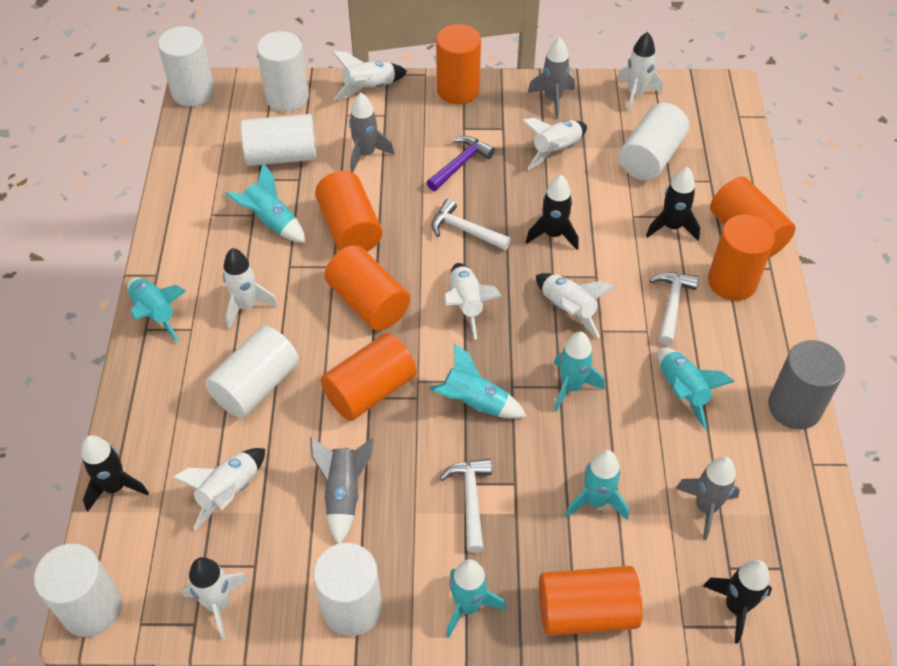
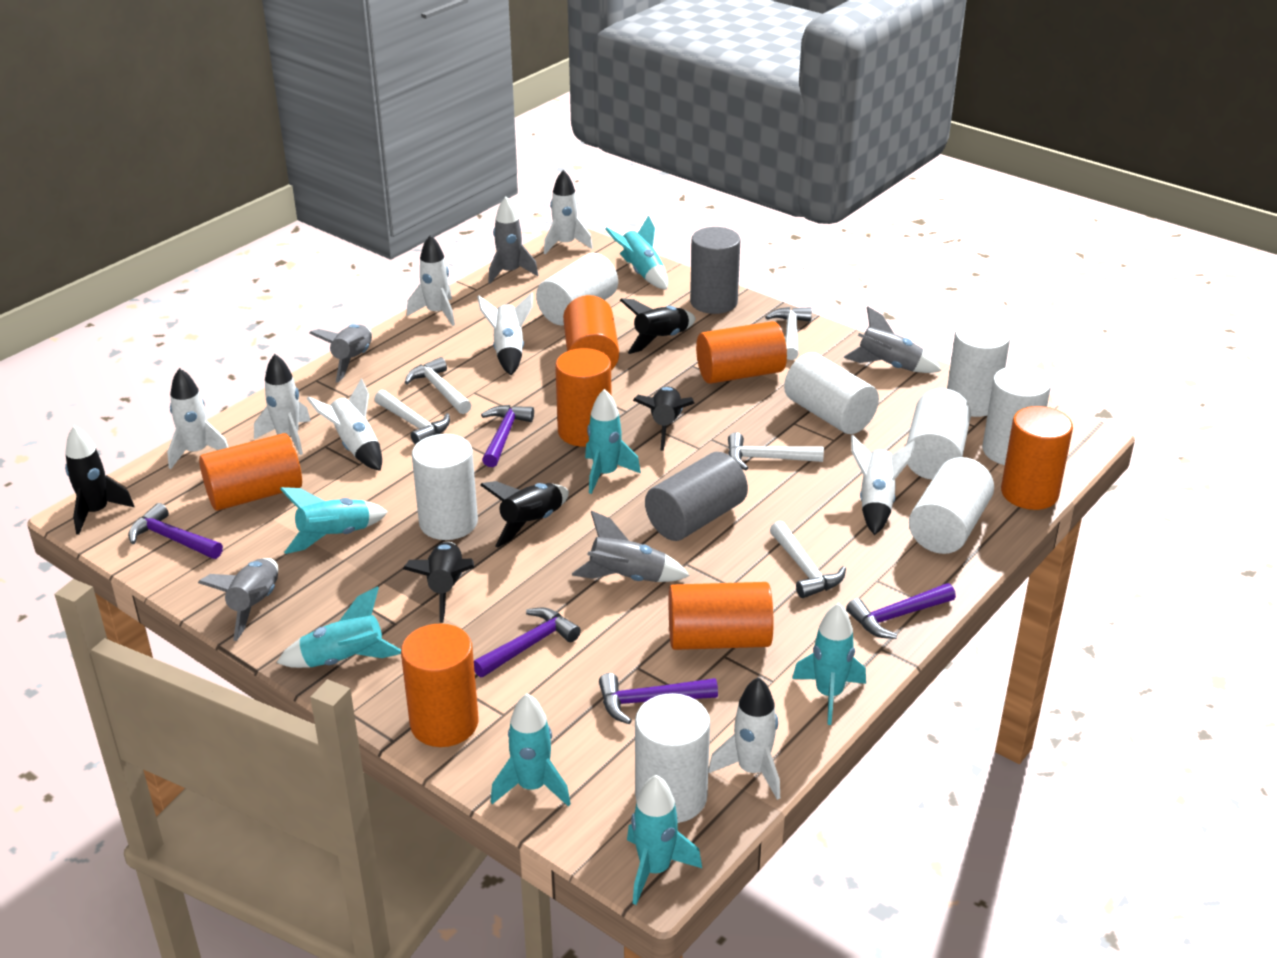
black rocket: [81,435,149,512] [526,175,579,250] [646,167,700,241] [703,560,772,644] = 4 -> [65,426,134,535] [403,541,474,623] [480,481,569,548] [620,298,696,354] [633,387,695,451] = 5
grey cylinder: [768,340,845,430] = 1 -> [645,452,748,541] [690,227,740,314] = 2
grey rocket: [310,437,374,544] [349,93,394,172] [528,37,575,119] [675,456,740,540] = 4 -> [198,558,278,641] [309,324,372,383] [488,197,538,284] [572,511,690,582] [844,306,941,373] = 5
purple hammer: [427,136,495,191] = 1 -> [128,503,223,559] [474,608,581,677] [481,405,534,467] [599,673,718,724] [846,583,956,639] = 5
white cylinder: [34,544,122,637] [158,26,215,106] [205,326,299,418] [241,114,317,166] [257,31,309,112] [313,543,382,636] [619,103,689,181] = 7 -> [412,434,478,540] [536,253,618,325] [635,693,710,823] [784,352,879,434] [906,388,971,480] [909,457,994,554] [947,321,1010,417] [982,366,1051,465] = 8
white hammer: [431,199,511,250] [440,459,492,553] [650,272,699,345] = 3 -> [374,390,450,445] [405,357,471,414] [728,433,824,470] [765,307,812,360] [770,521,846,598] = 5

